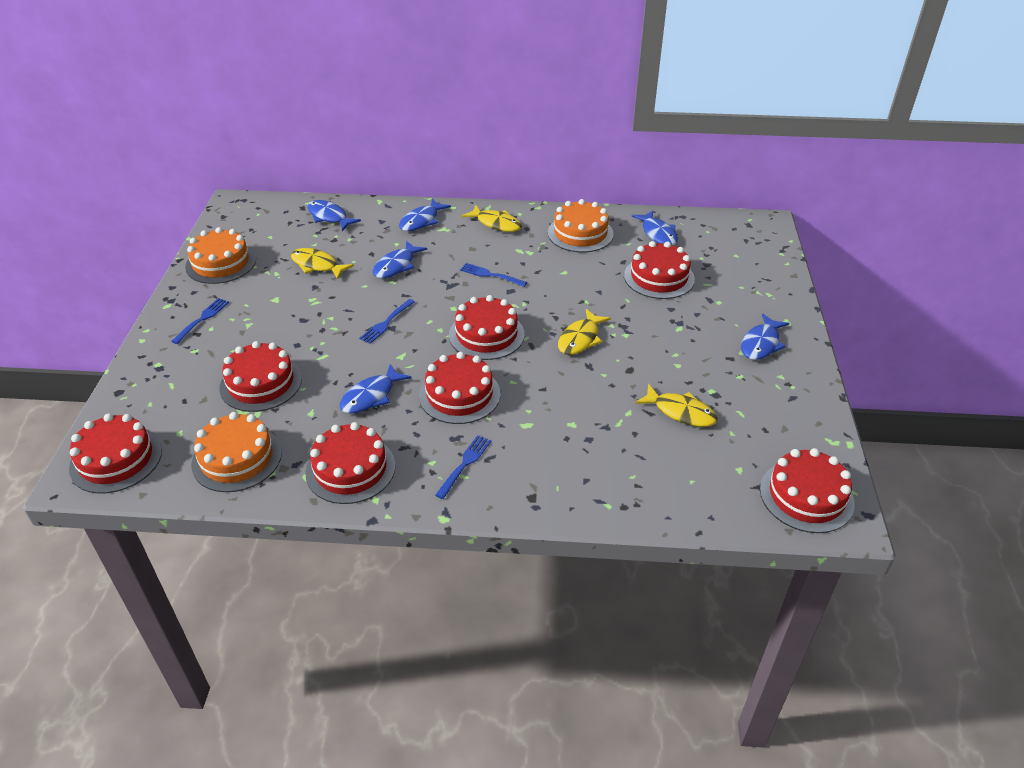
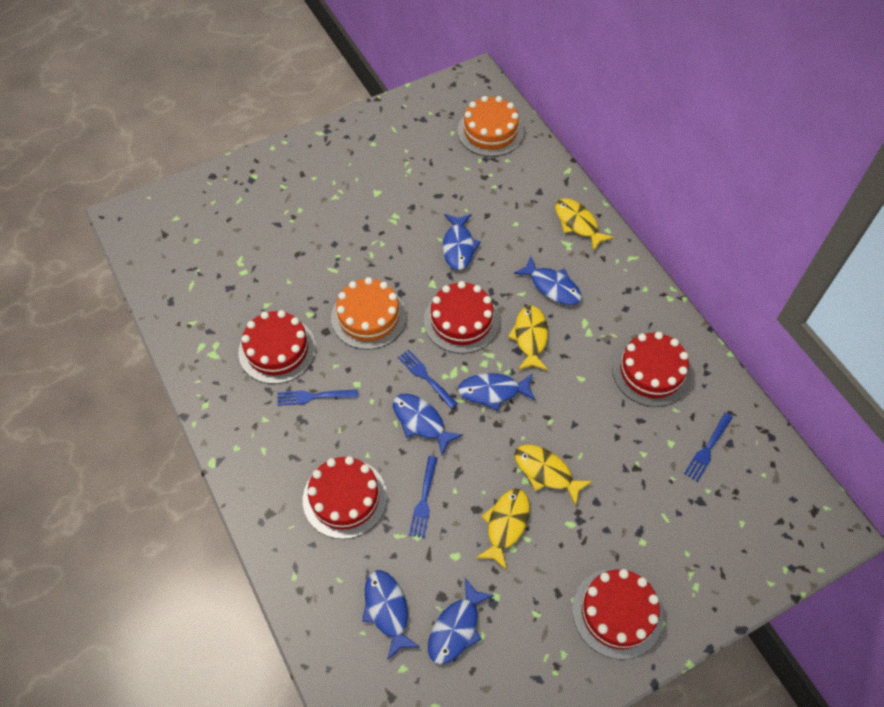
orange cake: [185,227,256,284] [191,412,282,492] [548,199,614,252] = 3 -> [331,277,407,350] [457,96,524,157] = 2
red cake: [69,414,162,494] [219,341,302,412] [305,422,395,504] [419,352,500,424] [449,295,525,360] [624,241,695,299] [760,448,855,533] = 7 -> [239,310,316,384] [303,456,387,539] [424,281,499,354] [573,568,663,660] [612,332,691,407] = 5

